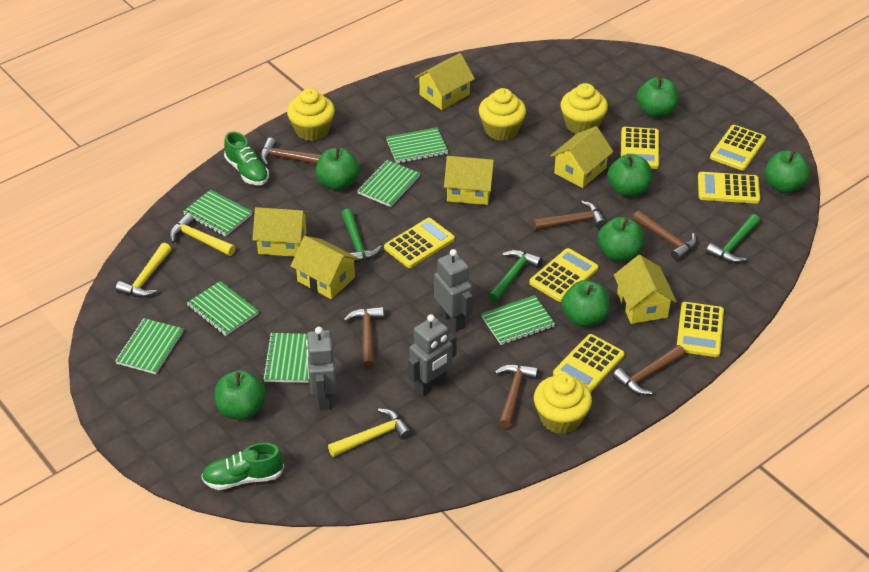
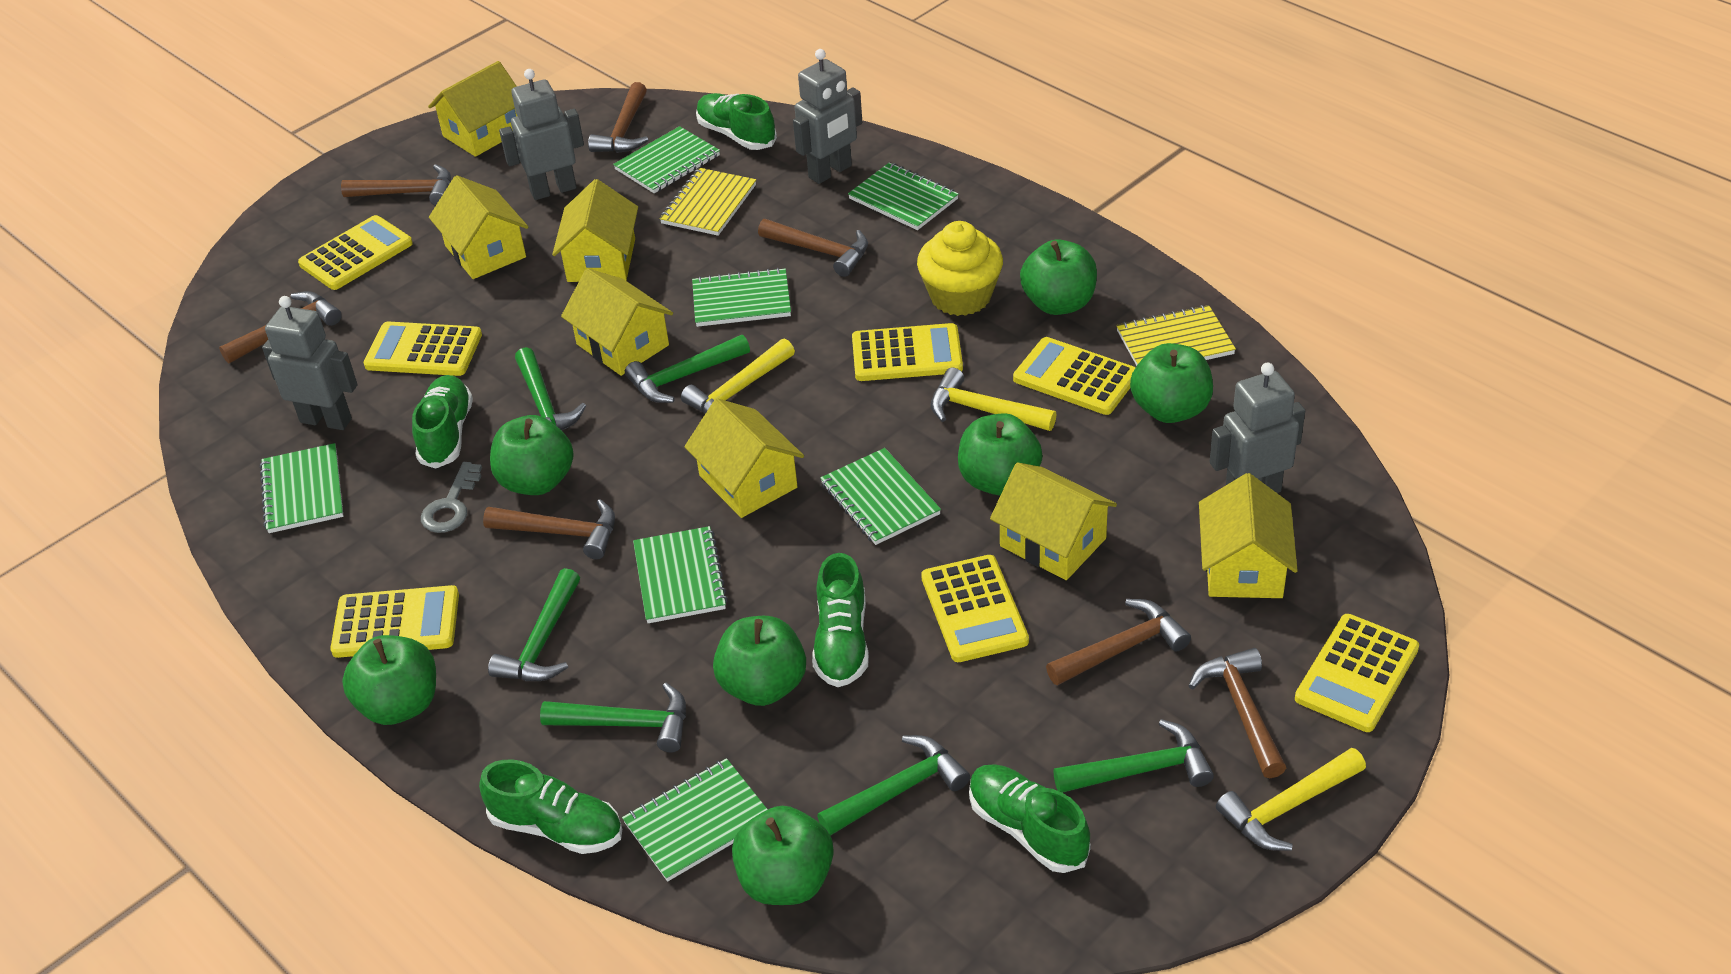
brown hammer: [260,138,321,166] [344,306,384,369] [495,364,538,429] [533,201,606,231] [613,345,685,395] [633,210,697,261] = 6 -> [219,291,342,363] [341,164,451,206] [483,499,615,560] [588,82,648,153] [758,219,868,277] [1046,599,1191,686] [1188,648,1286,778] = 7
green hammer: [341,209,382,263] [488,250,542,303] [706,214,760,263] = 3 -> [488,568,580,681] [515,347,586,431] [540,683,686,753] [625,335,750,403] [817,735,970,836] [1053,719,1214,793] = 6
green shoe: [202,443,284,490] [224,132,269,185] = 2 -> [412,375,473,469] [479,759,622,854] [696,93,777,150] [812,553,869,687] [969,764,1091,873] = 5
grey key: none = 0 -> [421,462,482,533] = 1
grey robot: [306,327,337,410] [408,314,457,396] [434,249,473,331] = 3 -> [262,296,358,430] [499,69,584,200] [793,49,862,184] [1209,363,1305,493] = 4
yellow cupcake: [287,88,335,141] [479,88,526,141] [534,374,592,434] [560,83,608,134] = 4 -> [917,221,1003,316] = 1
yellow house: [252,207,309,257] [291,236,359,299] [415,53,475,110] [444,156,495,205] [550,126,613,188] [614,255,677,324] = 6 -> [428,61,517,157] [429,175,528,279] [552,179,638,282] [561,268,673,376] [684,398,804,518] [990,462,1117,580] [1199,473,1298,598] = 7
yellow notebook: none = 0 -> [660,168,756,236] [1116,305,1236,366] = 2

